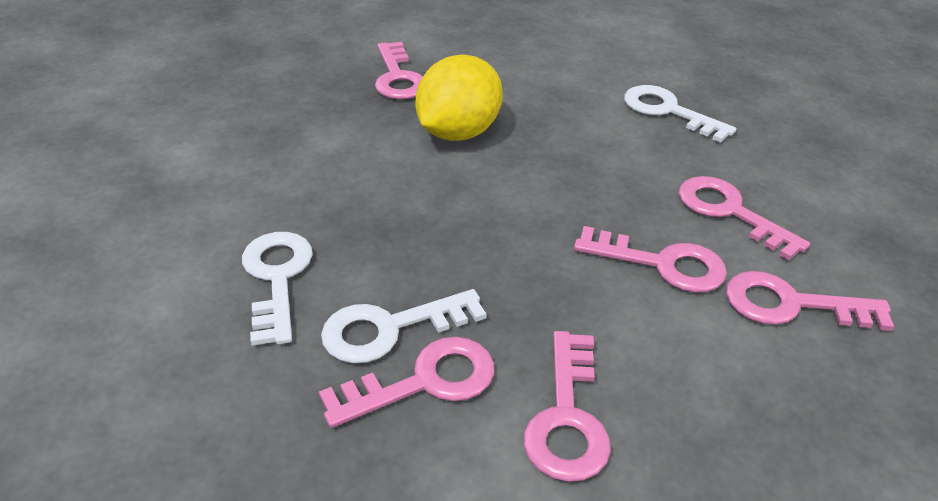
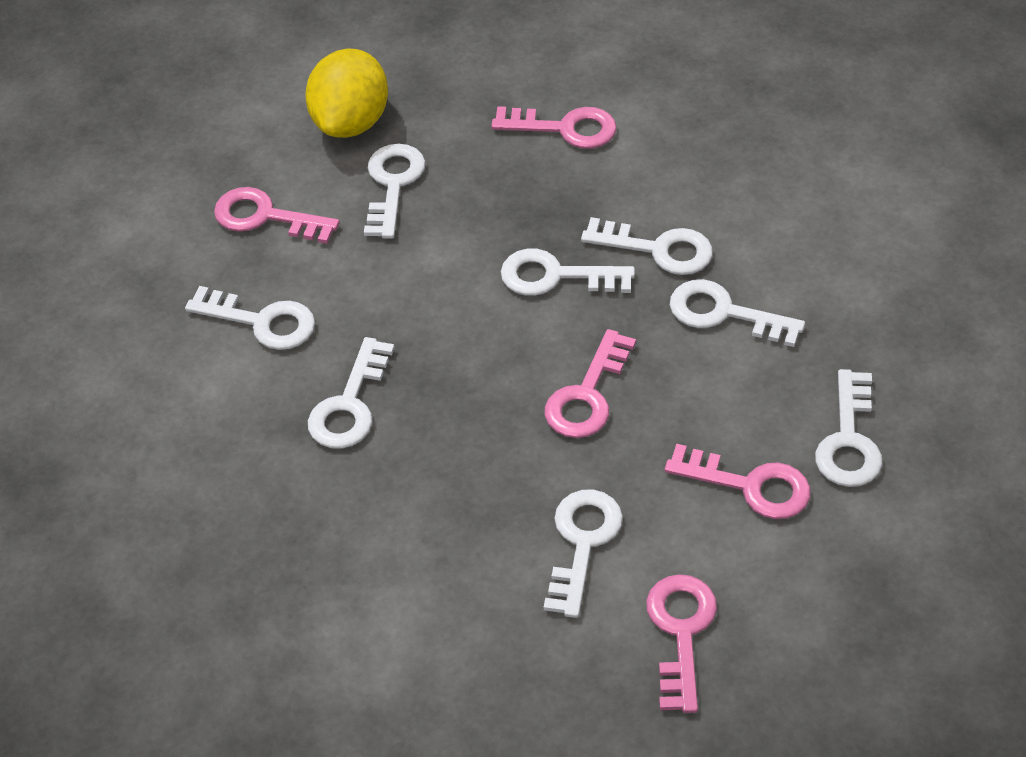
pink key: [319,337,494,428] [375,42,423,99] [523,331,611,482] [574,226,727,293] [678,176,810,260] [726,271,894,331] = 6 -> [214,187,339,244] [491,106,617,149] [545,329,636,438] [646,574,717,713] [665,444,811,519] = 5
white key: [242,232,313,346] [321,289,487,364] [624,85,737,143] = 3 -> [185,286,315,350] [308,337,395,449] [364,144,425,238] [501,249,635,296] [544,490,623,618] [581,217,713,275] [670,279,805,347] [815,369,882,487] = 8

